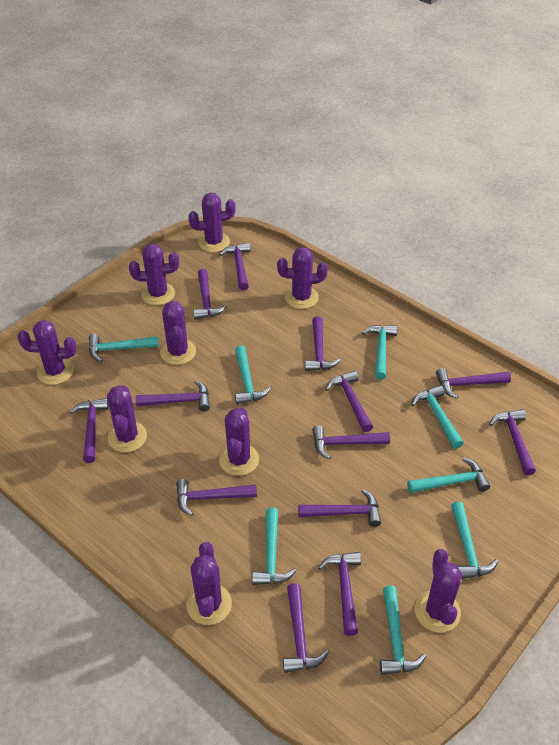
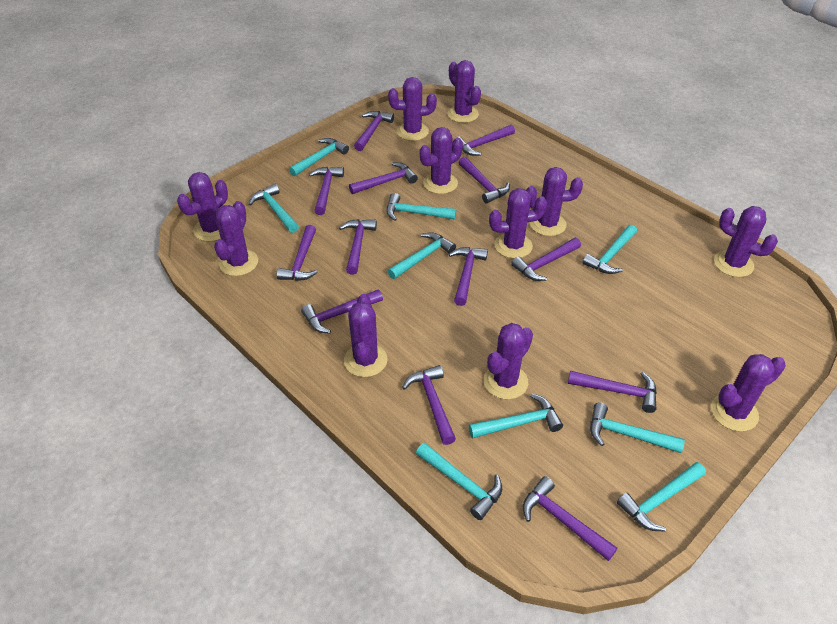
purple cactus: [17,320,77,385] [107,385,147,452] [129,243,179,305] [160,301,196,365] [186,542,232,625] [188,193,236,252] [219,407,259,476] [277,247,328,309] [415,549,462,633] = 9 -> [177,172,228,242] [214,201,258,276] [344,294,388,377] [388,77,437,141] [420,127,463,194] [447,60,481,123] [484,323,533,399] [489,188,547,259] [526,167,583,236] [711,354,786,432] [714,206,778,277] = 11
turquoise hammer: [89,334,159,362] [235,345,271,405] [252,508,296,585] [362,325,397,380] [380,586,426,675] [407,457,490,493] [411,385,464,449] [451,501,498,579] = 8 -> [249,184,299,233] [289,138,349,176] [386,193,456,221] [388,233,456,279] [416,443,502,520] [469,393,563,439] [582,225,637,274] [590,403,685,453] [617,462,706,531] = 9

